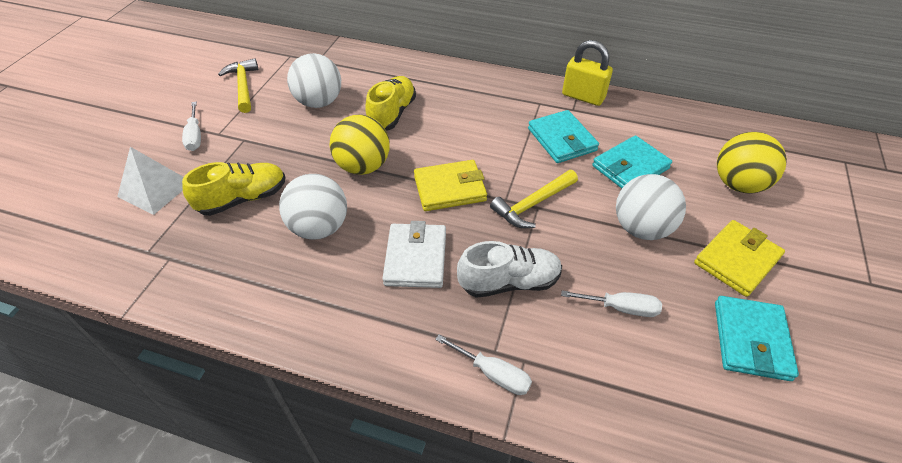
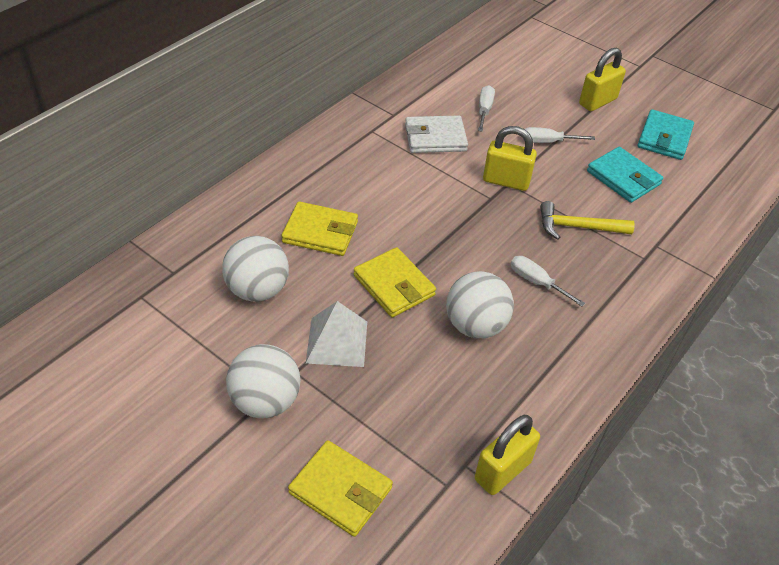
turquoise wallet: [528,110,599,163] [592,135,672,188] [715,296,799,381] = 3 -> [587,147,663,203] [637,109,694,160] = 2
white shoe: [457,241,562,298] = 1 -> none = 0
yellow ball: [330,115,390,175] [717,132,787,193] = 2 -> none = 0
yellow hammer: [218,58,258,113] [490,170,578,228] = 2 -> [540,201,635,239] = 1
yellow padlock: [562,40,613,106] = 1 -> [475,415,540,495] [483,126,537,191] [579,48,626,111] = 3
yellow shoe: [182,162,286,216] [365,76,416,131] = 2 -> none = 0
yellow wallet: [414,160,487,211] [694,220,785,297] = 2 -> [281,201,358,256] [288,440,393,537] [354,247,436,318] = 3

